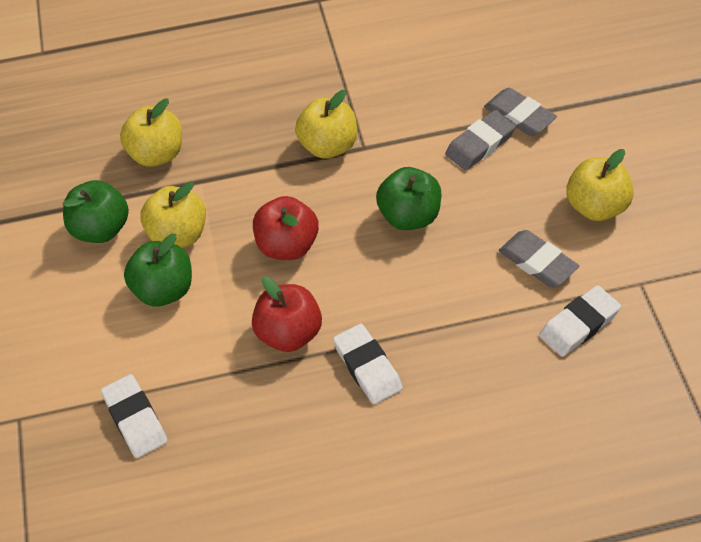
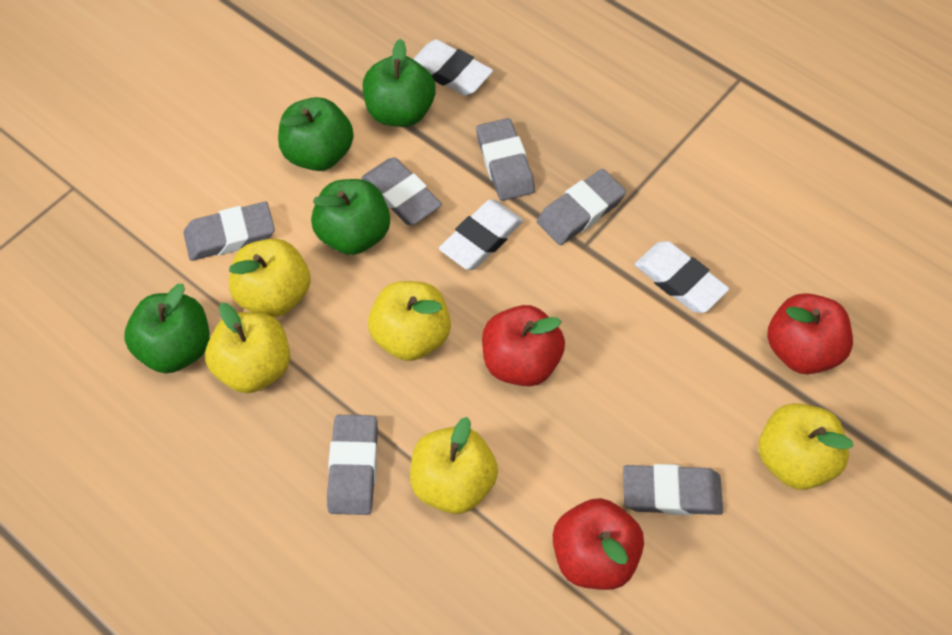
green apple: [63,180,129,243] [124,234,192,307] [376,167,441,230] = 3 -> [124,284,210,373] [278,97,354,171] [311,179,390,255] [363,39,436,127] = 4
grey eraser: [445,110,516,170] [484,88,557,136] [499,230,579,287] = 3 -> [183,202,275,261] [327,415,378,515] [362,157,442,225] [476,118,535,201] [537,169,626,245] [623,464,723,515] = 6
red apple: [252,277,322,352] [253,196,319,260] = 2 -> [482,305,565,386] [553,498,644,590] [767,293,853,374] = 3
yellow apple: [120,99,182,167] [140,182,206,248] [295,90,357,158] [566,149,634,221] = 4 -> [205,303,290,393] [229,239,311,317] [368,281,451,361] [410,417,498,514] [759,403,854,490] = 5

